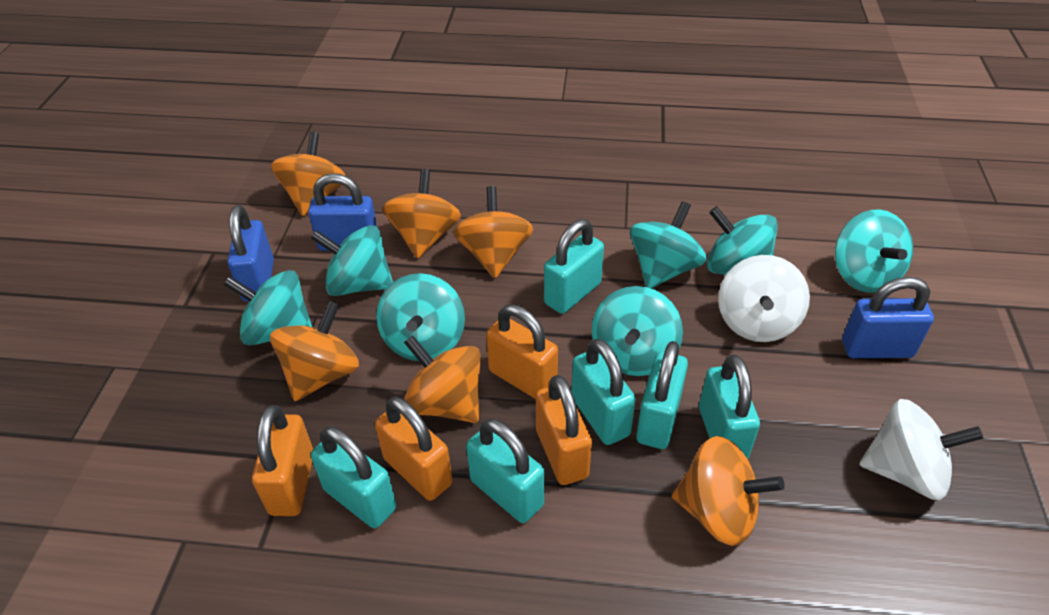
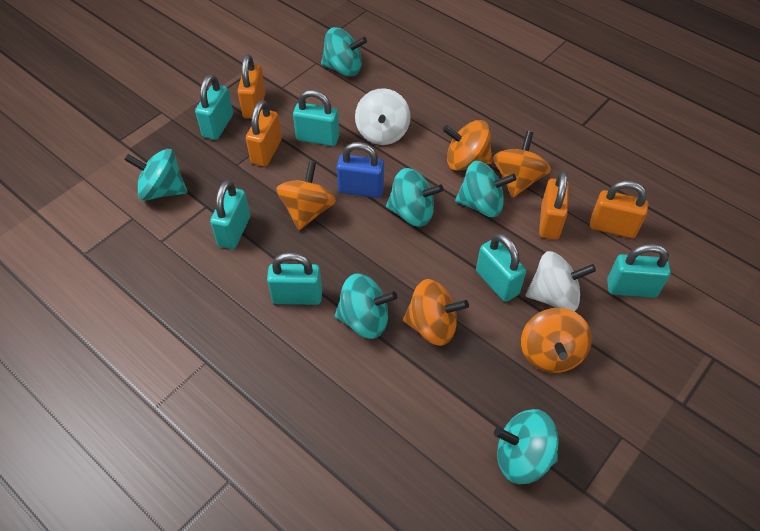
blue padlock: [228,205,274,301] [308,173,377,251] [842,277,934,358] = 3 -> [337,142,384,198] = 1
orange spinning top: [270,132,346,216] [270,301,359,401] [382,169,461,259] [404,335,481,423] [453,186,533,278] [672,436,785,546] = 6 -> [276,161,336,230] [403,279,469,346] [443,120,493,171] [493,131,551,197] [521,308,592,373] = 5
turquoise spinning top: [223,270,312,345] [311,225,393,296] [376,273,465,361] [592,286,683,376] [630,201,706,289] [707,206,778,275] [835,209,913,293] = 7 -> [124,149,187,201] [321,27,367,77] [335,274,397,339] [386,168,444,227] [455,161,516,217] [494,409,559,484] = 6

